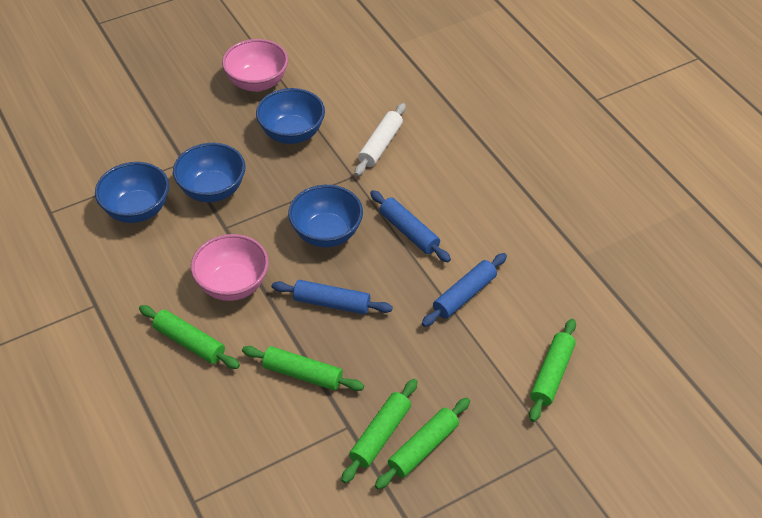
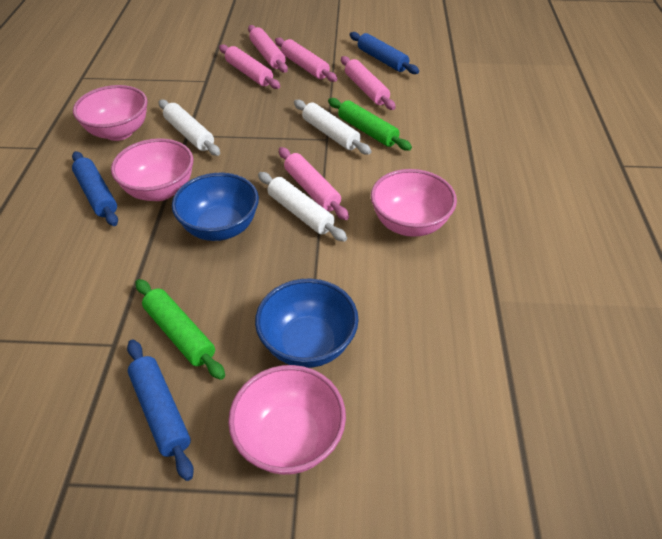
blue bowl: [95,162,169,223] [173,143,245,202] [256,88,325,144] [288,185,363,247] = 4 -> [172,173,259,241] [255,278,359,368] = 2
green rolling pin: [139,305,240,369] [242,346,364,391] [341,379,417,483] [375,398,470,489] [529,319,576,422] = 5 -> [135,279,225,380] [328,98,412,151] = 2
pink bowl: [191,234,269,301] [222,39,288,92] = 2 -> [73,85,148,141] [111,138,193,201] [228,365,346,475] [371,169,457,237] = 4
pink rolling pin: none = 0 -> [219,44,280,89] [248,25,288,73] [275,38,337,82] [279,147,349,220] [341,56,396,110] = 5
white rolling pin: [355,103,406,176] = 1 -> [159,99,220,156] [258,172,347,242] [294,100,371,155] = 3

